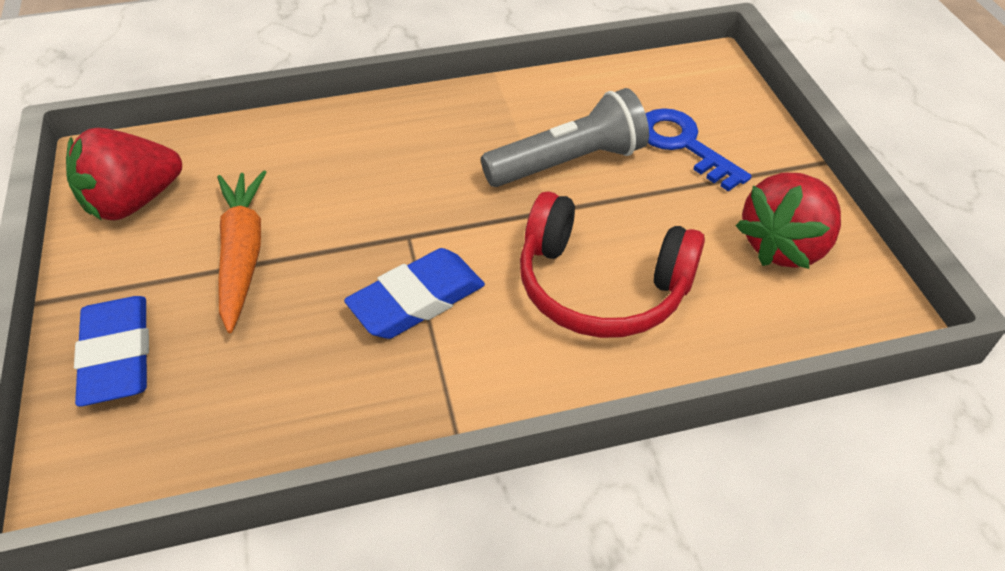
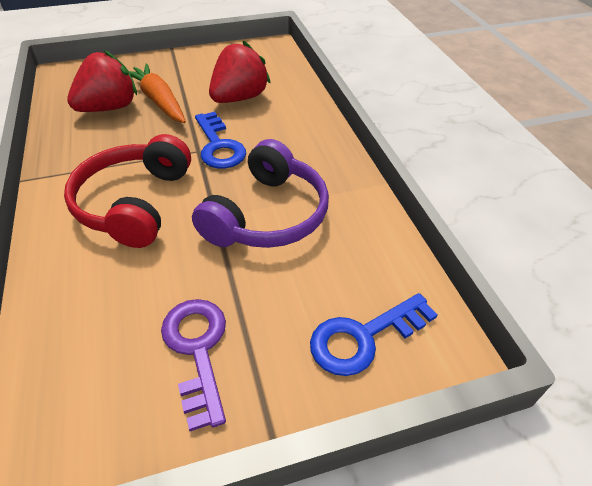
blue eraser: [74,296,149,407] [344,248,485,339] = 2 -> none = 0
blue key: [646,108,752,192] = 1 -> [195,112,246,169] [310,293,438,376] = 2
grey flashlight: [481,88,649,187] = 1 -> none = 0
purple headphones: none = 0 -> [192,139,329,248] = 1
purple key: none = 0 -> [161,299,226,431] = 1

